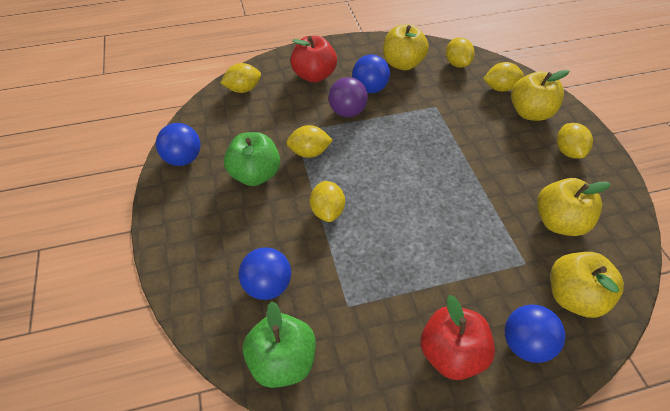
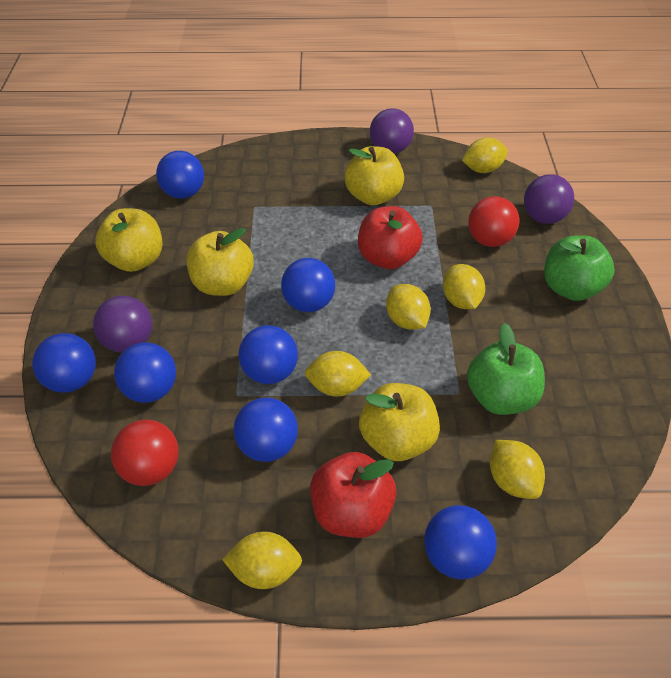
blue ball: [156,123,201,166] [239,247,291,300] [352,55,390,93] [505,305,565,363] = 4 -> [32,333,96,393] [114,342,176,403] [156,151,204,199] [234,397,298,462] [238,325,298,384] [281,258,335,312] [424,505,497,580] = 7
purple ball: [328,77,368,117] = 1 -> [93,296,152,353] [370,108,414,154] [524,174,574,224] = 3
red ball: none = 0 -> [111,420,179,486] [468,196,519,247] = 2

